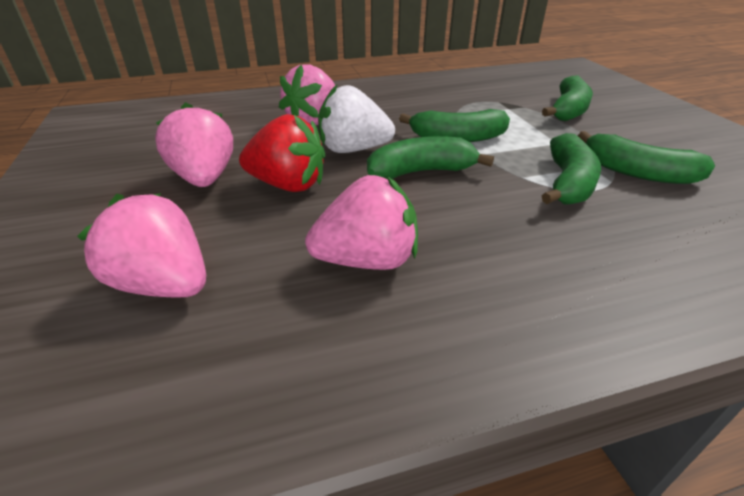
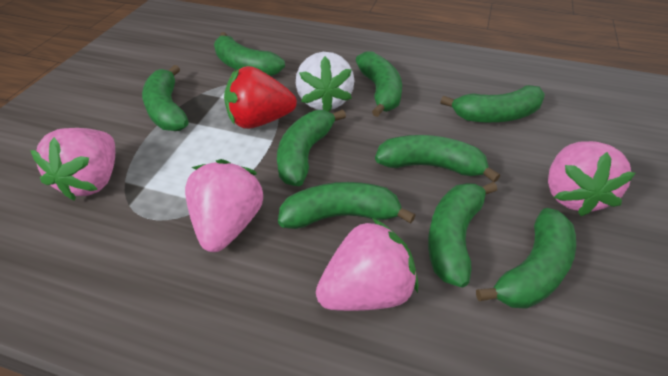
green banana: [367,136,494,179] [399,109,510,142] [542,75,593,121] [542,133,601,205] [578,131,715,184] = 5 -> [142,65,188,131] [214,32,285,76] [277,109,346,186] [278,182,416,229] [356,52,402,117] [375,135,500,183] [428,182,497,287] [440,85,545,122] [476,208,576,309] = 9

